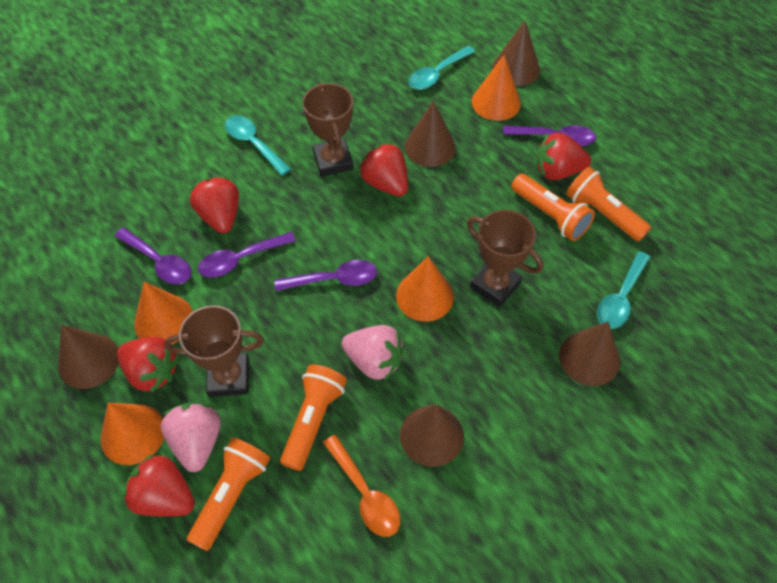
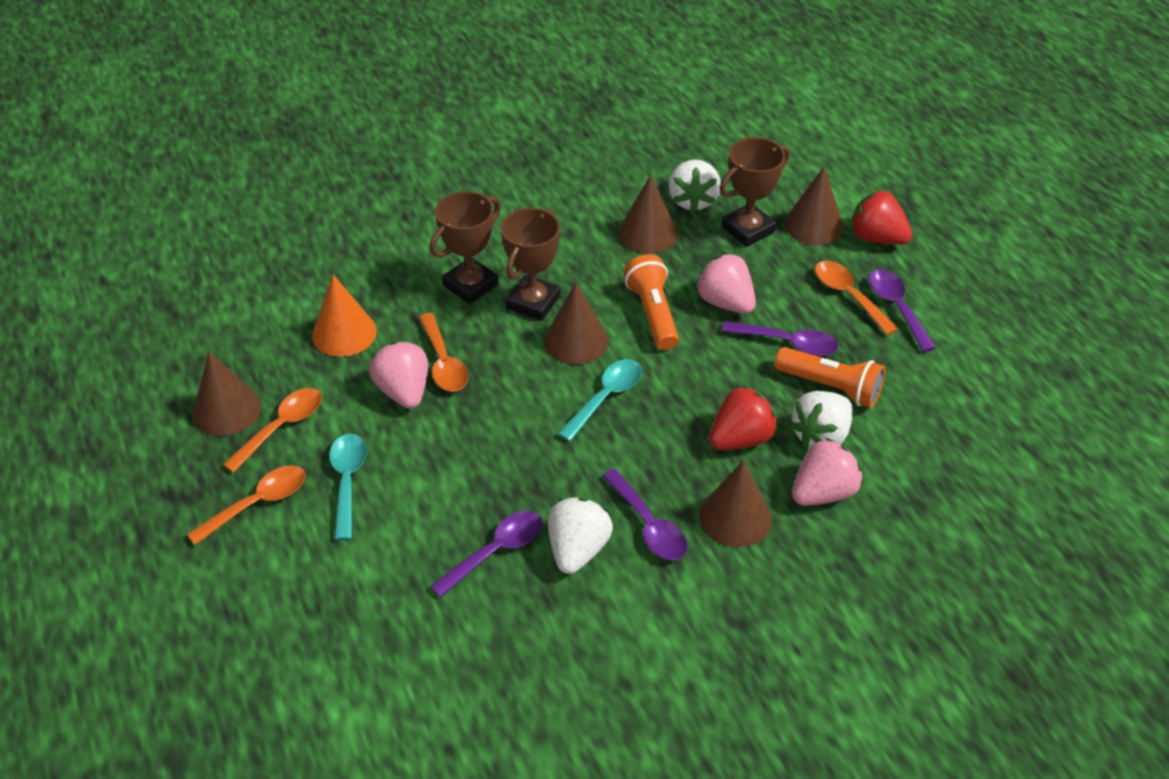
orange cone: [101,403,164,465] [134,282,193,344] [396,256,454,322] [472,55,521,121] = 4 -> [312,274,377,357] = 1
orange flashlight: [187,438,270,551] [280,364,347,471] [511,174,595,241] [566,167,651,242] = 4 -> [624,254,679,350] [775,347,885,408] = 2
orange spoon: [323,435,401,537] = 1 -> [187,466,306,545] [223,388,322,473] [419,313,468,392] [815,261,898,335] = 4
pink strawberry: [161,402,221,472] [342,325,404,381] = 2 -> [369,341,428,409] [695,253,756,314] [792,438,863,506] = 3
red strawberry: [117,337,179,393] [123,454,195,516] [190,177,239,234] [359,143,408,196] [536,133,591,180] = 5 -> [709,385,778,450] [850,190,913,245] = 2
turquoise spoon: [225,115,291,176] [408,46,475,90] [597,251,651,329] = 3 -> [329,434,367,541] [558,359,642,442] = 2
white strawberry: none = 0 -> [548,497,613,574] [669,159,720,213] [789,391,853,448] = 3

